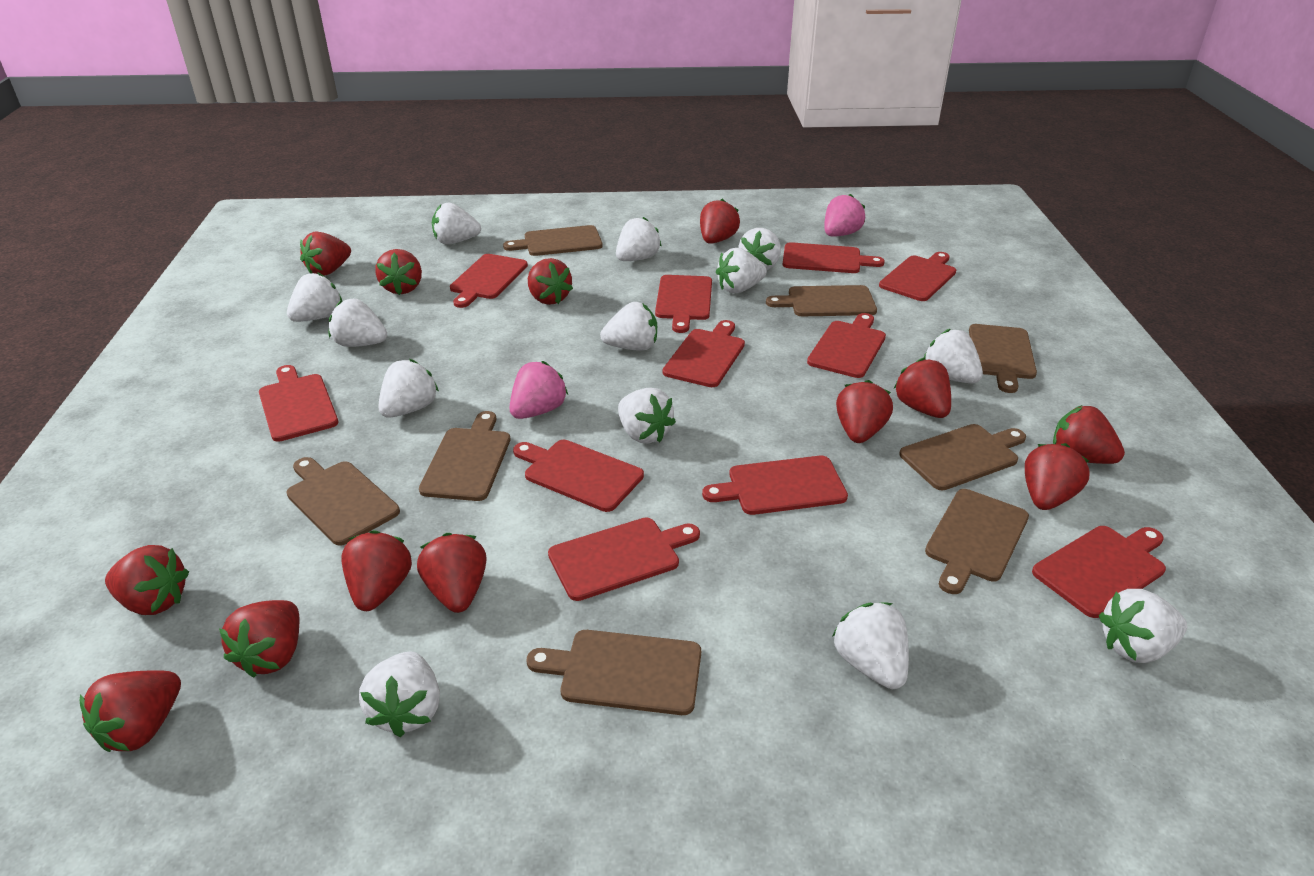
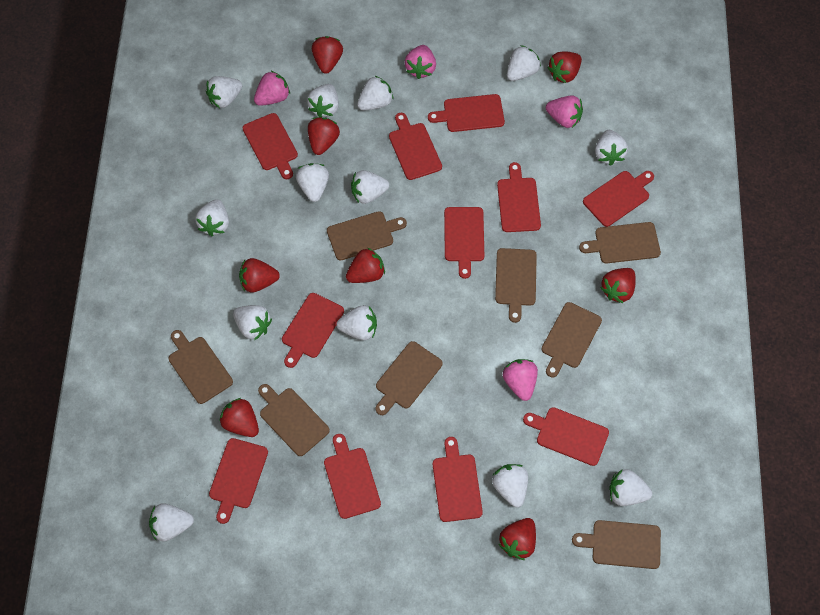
pink strawberry: [509,361,568,419] [824,194,865,237] = 2 -> [254,70,290,106] [405,45,436,79] [503,359,538,401] [546,96,583,128] = 4
red strawberry: [80,670,181,752] [105,545,189,615] [219,600,300,678] [300,231,351,276] [341,530,412,611] [375,249,422,295] [417,533,487,613] [528,258,573,305] [700,199,740,244] [836,380,893,443] [894,358,951,418] [1025,443,1090,510] [1053,405,1125,464] = 13 -> [219,398,259,437] [239,258,280,292] [308,117,340,155] [312,36,343,74] [346,248,385,283] [499,518,536,560] [547,51,582,83] [600,268,636,303] = 8

